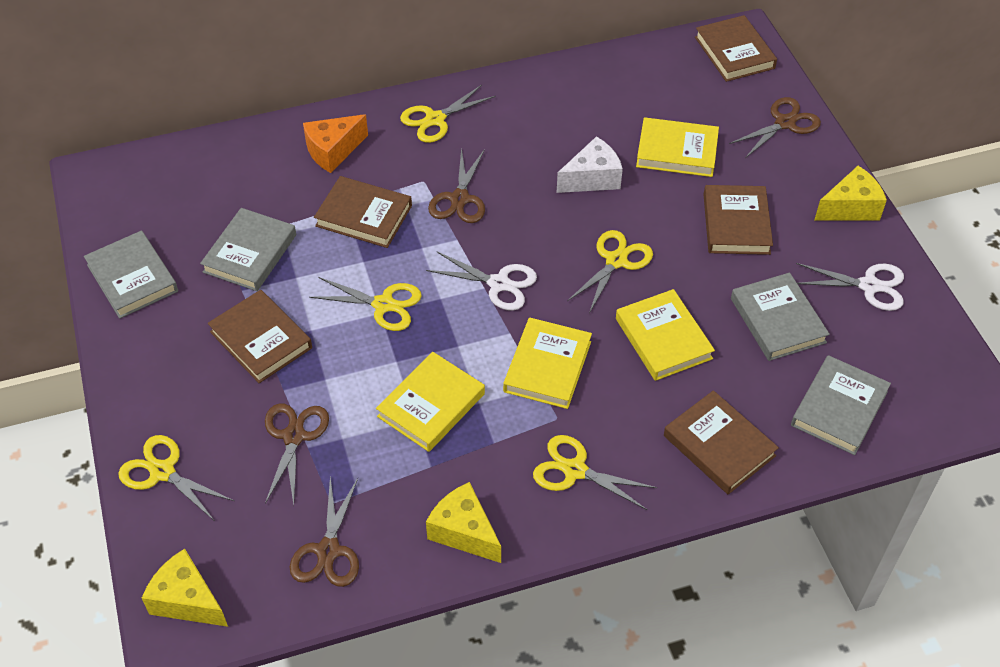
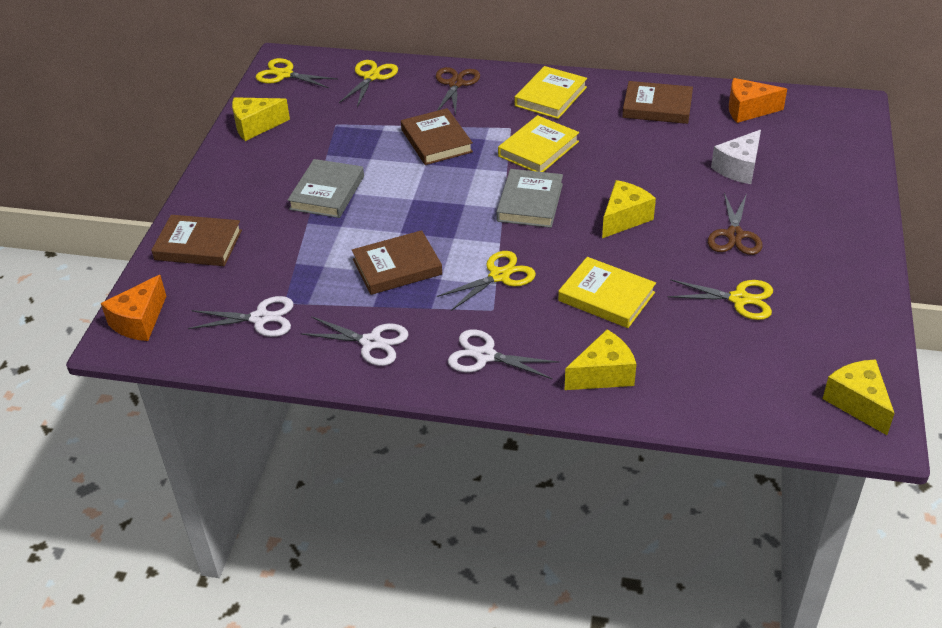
brown book: [207,290,312,383] [314,176,412,248] [664,390,779,494] [695,15,777,82] [703,185,773,255] = 5 -> [151,215,242,266] [352,230,442,295] [401,108,473,165] [622,81,693,124] = 4
brown scissors: [265,403,329,505] [290,476,359,587] [428,147,485,223] [729,97,821,158] = 4 -> [436,67,480,115] [708,193,762,255] = 2
grey book: [84,231,178,319] [200,208,296,291] [731,273,830,361] [791,355,891,455] = 4 -> [287,159,364,218] [496,169,563,228] = 2
orange cheese: [303,114,368,173] = 1 -> [101,275,166,341] [729,78,787,123] = 2
white scissors: [426,252,537,311] [796,263,904,311] = 2 -> [188,296,294,337] [300,316,409,366] [448,329,560,380] = 3
yellow book: [376,352,485,452] [503,318,592,409] [616,289,715,381] [636,117,719,177] = 4 -> [498,115,579,172] [514,66,587,119] [558,257,656,328] = 3
yellow cheese: [142,549,228,627] [426,482,501,563] [815,166,887,221] = 3 -> [232,97,290,141] [565,329,636,390] [602,180,656,238] [823,359,895,435] = 4
yellow scissors: [118,435,234,520] [309,277,422,331] [400,85,496,143] [533,435,657,510] [567,230,653,313] = 5 -> [256,58,338,88] [339,60,398,107] [437,251,536,311] [668,279,773,320] = 4

